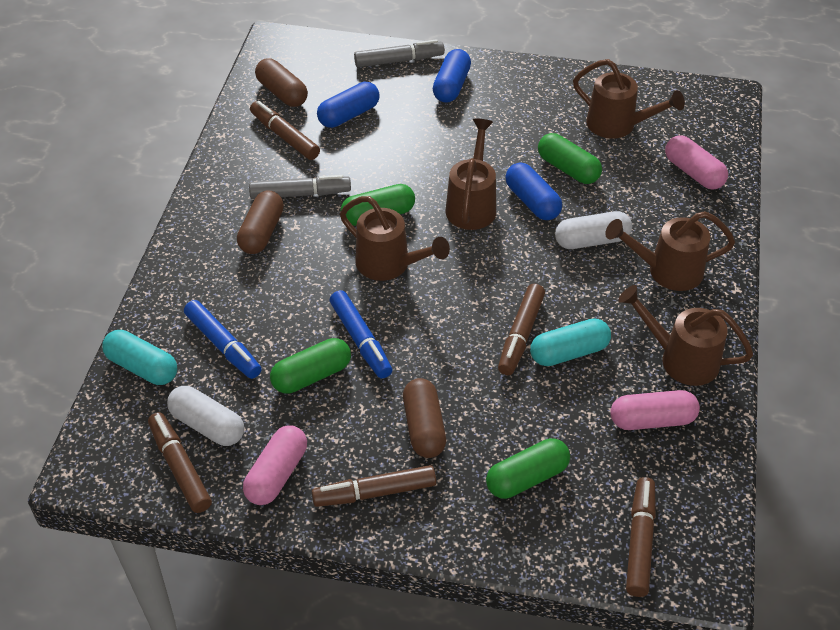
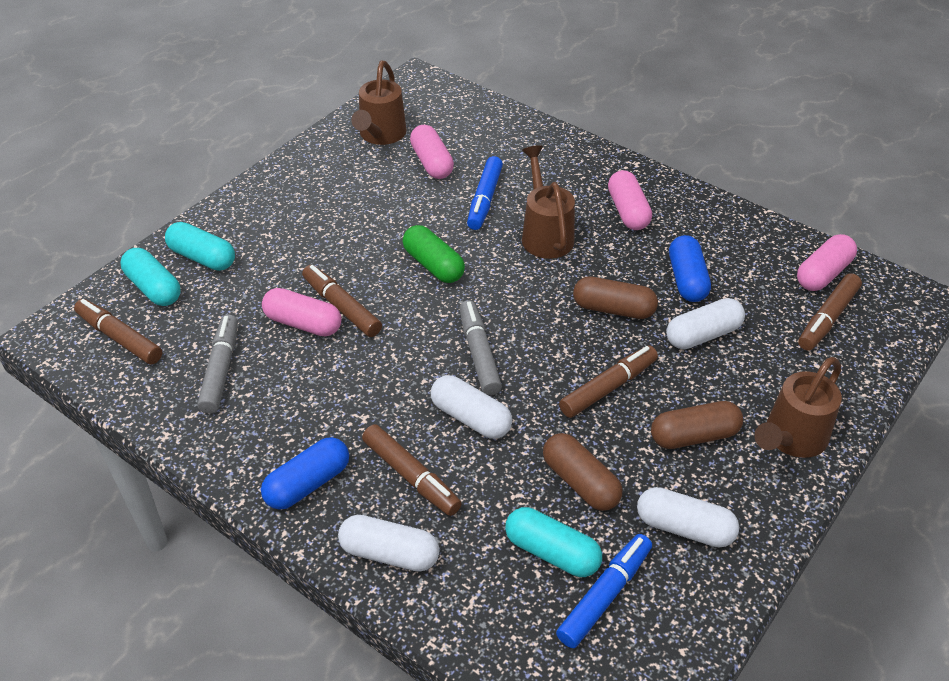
blue capsule: [317,82,380,128] [433,49,471,103] [505,163,562,220] = 3 -> [261,437,349,510] [669,235,711,302] = 2
brown watering can: [340,196,450,281] [445,119,496,230] [573,59,685,139] [605,211,735,291] [618,285,753,386] = 5 -> [352,61,407,145] [522,145,575,259] [754,357,842,458] = 3
green capsule: [270,338,351,394] [340,184,415,226] [486,438,570,499] [538,133,602,184] = 4 -> [403,225,465,283] = 1
pink capsule: [243,425,307,505] [610,390,700,430] [665,135,728,189] = 3 -> [262,288,341,336] [410,125,454,179] [608,170,652,230] [797,234,857,291] = 4
turquoise capsule: [102,330,177,385] [530,318,611,366] = 2 -> [121,248,181,306] [165,222,235,271] [505,507,602,577] = 3
white capsule: [167,386,244,446] [555,211,632,249] = 2 -> [338,515,439,572] [430,375,512,439] [637,487,739,548] [666,298,745,349] = 4

